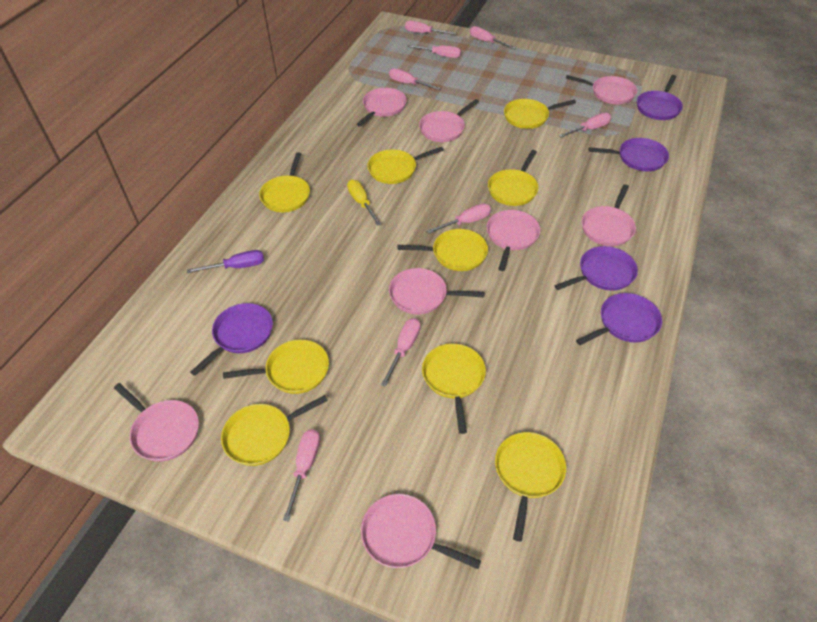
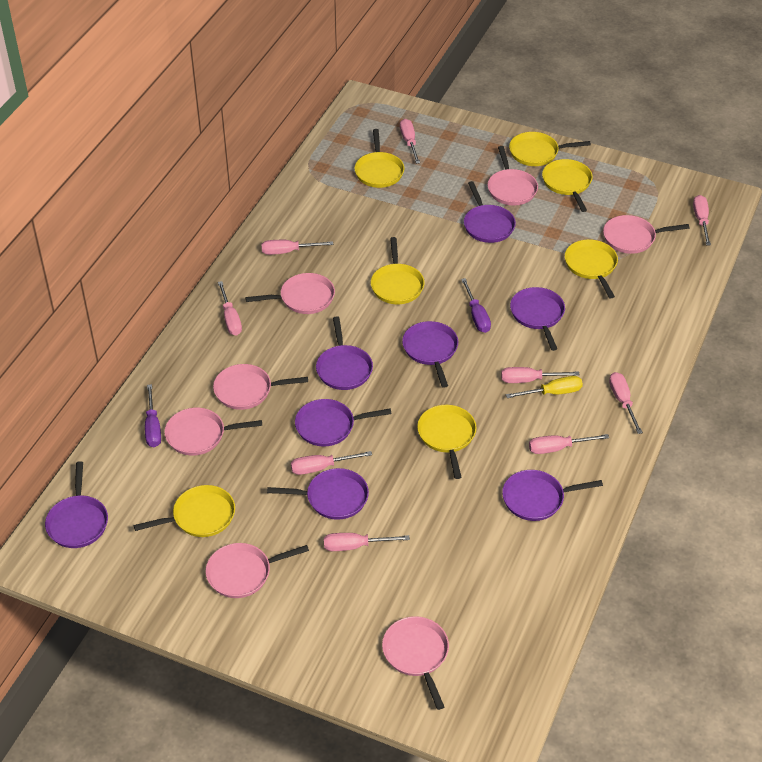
pink pan: [114,383,199,462] [357,88,407,127] [361,494,481,569] [389,268,485,315] [419,99,479,142] [487,210,540,271] [566,75,637,104] [582,184,636,246] = 8 -> [164,408,262,456] [206,543,309,598] [213,364,308,410] [245,273,335,314] [382,616,449,710] [488,146,538,206] [603,215,689,254] = 7
pink screwdriver: [283,429,320,521] [381,318,421,387] [389,68,441,90] [405,21,456,35] [407,45,461,58] [427,203,491,234] [470,26,516,49] [558,113,611,137] = 8 -> [218,281,242,336] [261,240,333,255] [291,451,372,475] [324,533,410,551] [400,119,420,164] [501,367,579,383] [529,434,609,454] [609,372,643,434] [693,195,711,246] = 9
purple pan: [190,303,273,376] [554,246,638,291] [576,293,662,345] [589,138,669,171] [637,75,683,120] = 5 -> [45,461,108,548] [267,468,369,520] [295,399,392,447] [316,316,373,390] [402,321,458,388] [464,181,516,243] [502,470,603,521] [510,287,565,351] = 8
purple screwdriver: [187,250,264,273] = 1 -> [145,384,161,447] [461,278,491,333] = 2
yellow pan: [221,395,328,466] [223,339,329,394] [259,152,310,212] [367,147,444,184] [398,229,488,271] [422,343,486,434] [488,150,539,206] [495,432,566,542] [504,99,576,129] = 9 -> [134,485,235,537] [355,129,404,188] [371,237,425,304] [417,405,477,479] [509,132,591,166] [542,159,593,212] [565,239,618,298] = 7

